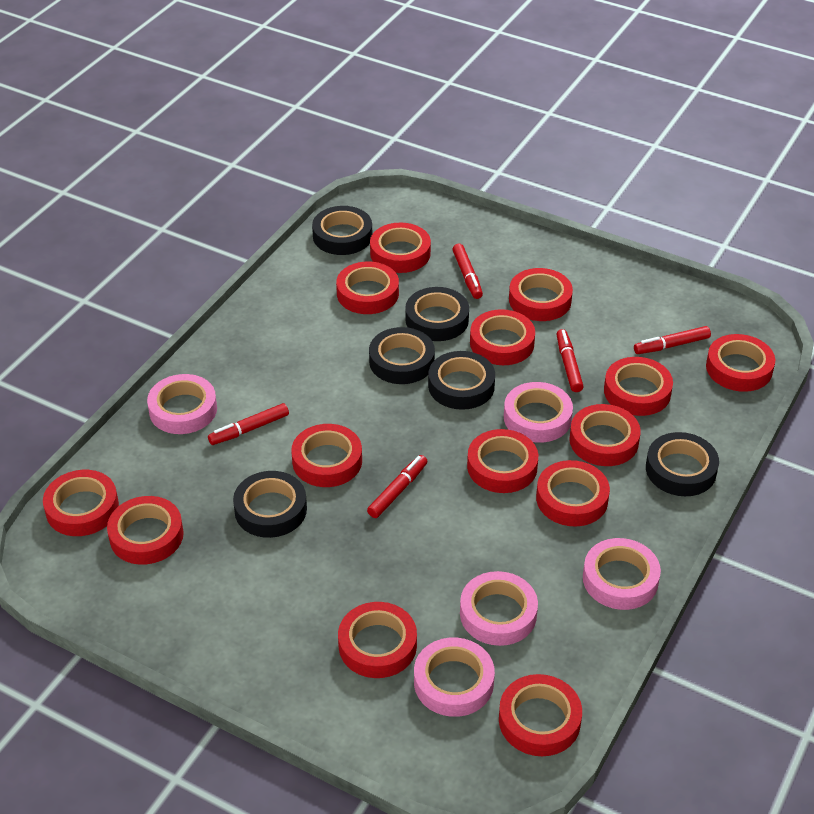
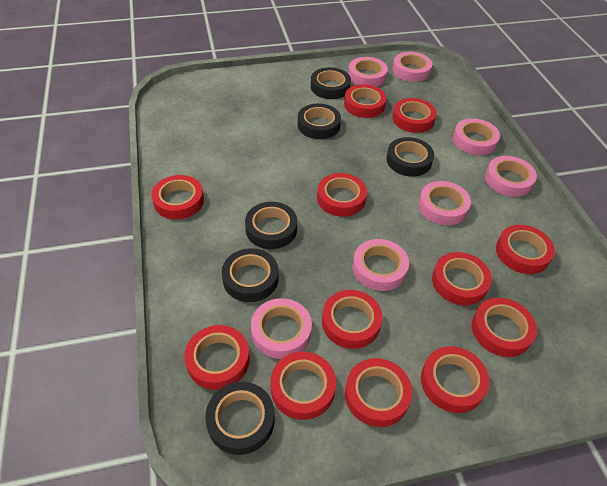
pink tape: [147,374,217,434] [414,638,495,717] [460,571,538,646] [504,382,573,443] [583,538,661,610] = 5 -> [251,298,312,359] [348,57,388,87] [353,239,409,291] [392,52,432,82] [418,181,471,225] [453,118,500,155] [485,156,537,197] = 7
red marker: [208,403,289,445] [367,455,428,518] [452,244,483,299] [557,329,584,392] [634,326,711,354] = 5 -> none = 0
red tape: [43,470,119,536] [107,496,184,565] [291,424,362,487] [336,262,399,314] [338,602,417,678] [370,223,431,273] [467,429,538,493] [470,309,535,365] [499,674,582,756] [509,268,573,321] [536,460,610,527] [569,404,641,466] [604,357,673,416] [706,334,775,392] = 14 -> [151,175,204,220] [184,325,249,390] [271,352,336,420] [317,173,367,217] [322,290,383,349] [344,84,386,118] [345,358,412,427] [392,98,437,133] [421,346,489,413] [432,252,492,305] [472,298,537,357] [496,225,555,274] = 12

